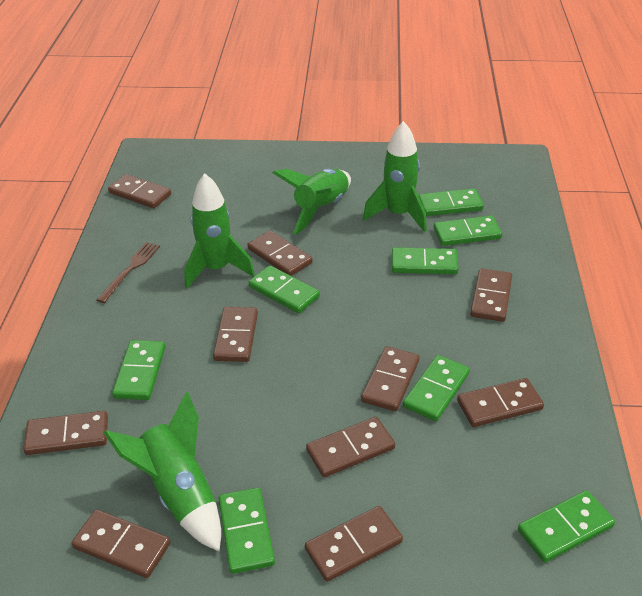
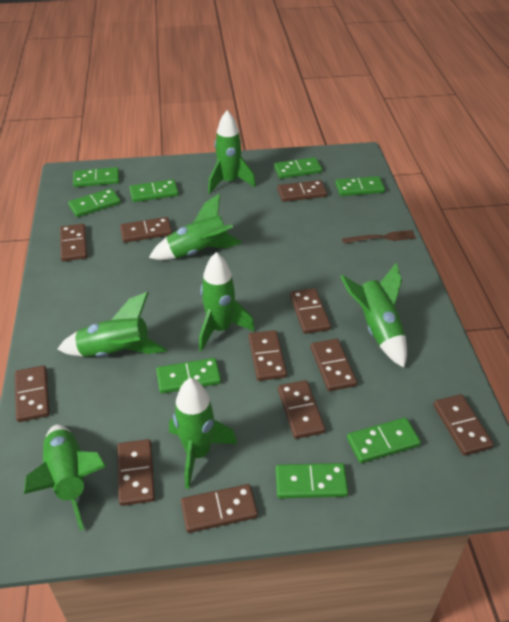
brown domino: [23,411,108,455] [71,509,170,578] [108,174,171,208] [213,307,258,362] [247,231,313,276] [305,506,403,582] [306,417,395,477] [361,346,419,411] [457,378,544,427] [470,268,512,322] = 10 -> [15,365,50,422] [60,224,87,261] [117,439,155,506] [120,217,172,243] [181,484,258,533] [248,330,287,381] [277,180,327,202] [278,380,325,439] [290,288,331,334] [310,339,357,391] [433,394,494,456] = 11
green rocket: [104,392,221,551] [184,173,255,289] [273,169,351,235] [363,121,427,232] = 4 -> [24,425,106,531] [57,292,167,357] [149,194,242,260] [169,378,237,489] [199,252,255,352] [208,110,256,194] [340,263,407,368] = 7

